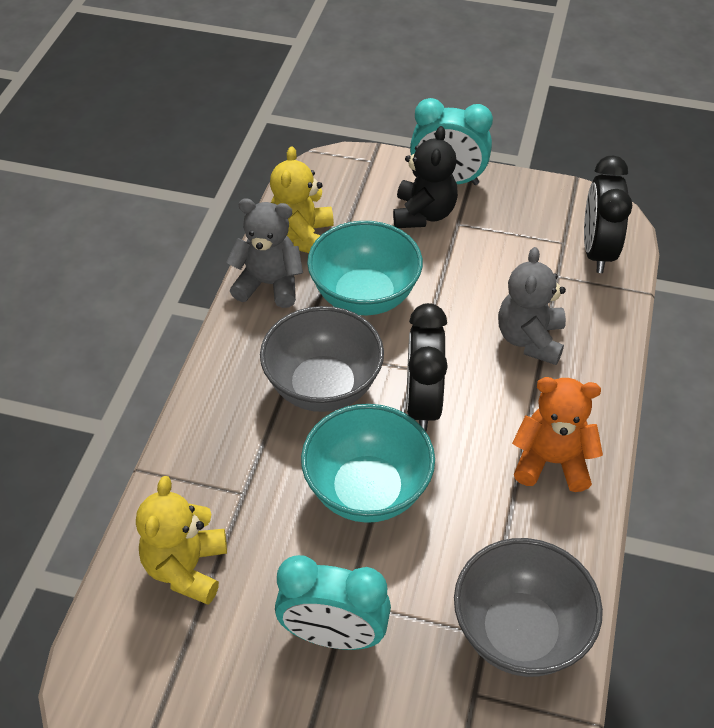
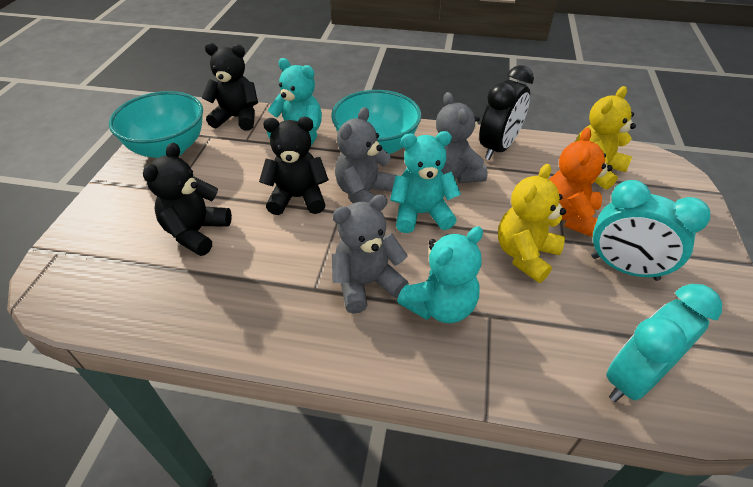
black clock: [407,303,448,431] [584,155,632,273] = 2 -> [479,65,534,160] = 1
black teddy bear: [393,126,458,228] = 1 -> [143,143,232,256] [202,43,258,131] [259,117,329,215] = 3
grey bowl: [260,306,384,412] [454,538,603,677] = 2 -> none = 0
grey teddy bear: [226,199,303,308] [498,247,566,365] = 2 -> [332,194,409,314] [335,107,396,203] [436,92,488,183] = 3
turquoise teddy bear: none = 0 -> [267,58,322,146] [390,131,461,233] [397,226,483,323] = 3

